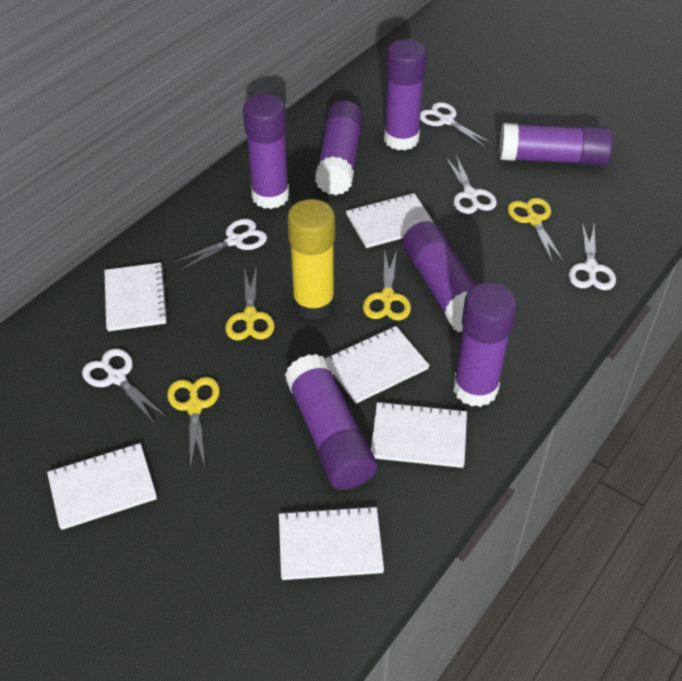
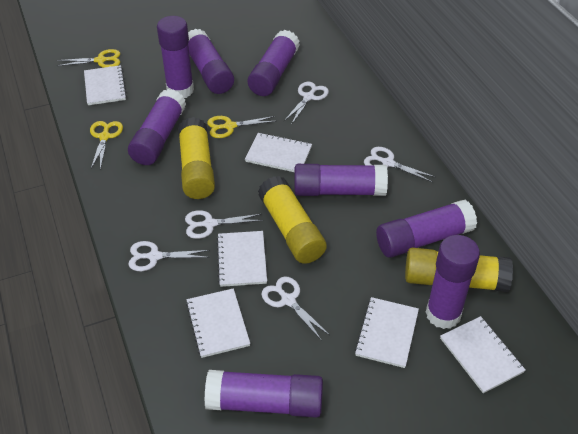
purple glue stick: [243,94,289,209] [285,354,377,490] [315,101,363,195] [384,39,427,150] [402,221,476,332] [453,282,517,407] [499,123,613,166] = 7 -> [128,89,186,165] [157,16,194,98] [188,29,234,94] [204,370,323,418] [248,30,300,96] [294,164,388,196] [376,200,477,258] [426,235,480,329] = 8
yellow glue stick: [287,199,335,320] = 1 -> [178,117,215,199] [258,176,327,264] [405,248,513,292] = 3
yellow scissors: [167,377,220,470] [225,266,275,340] [363,249,411,321] [507,198,564,263] = 4 -> [57,49,120,68] [90,121,123,169] [207,116,277,138] = 3

